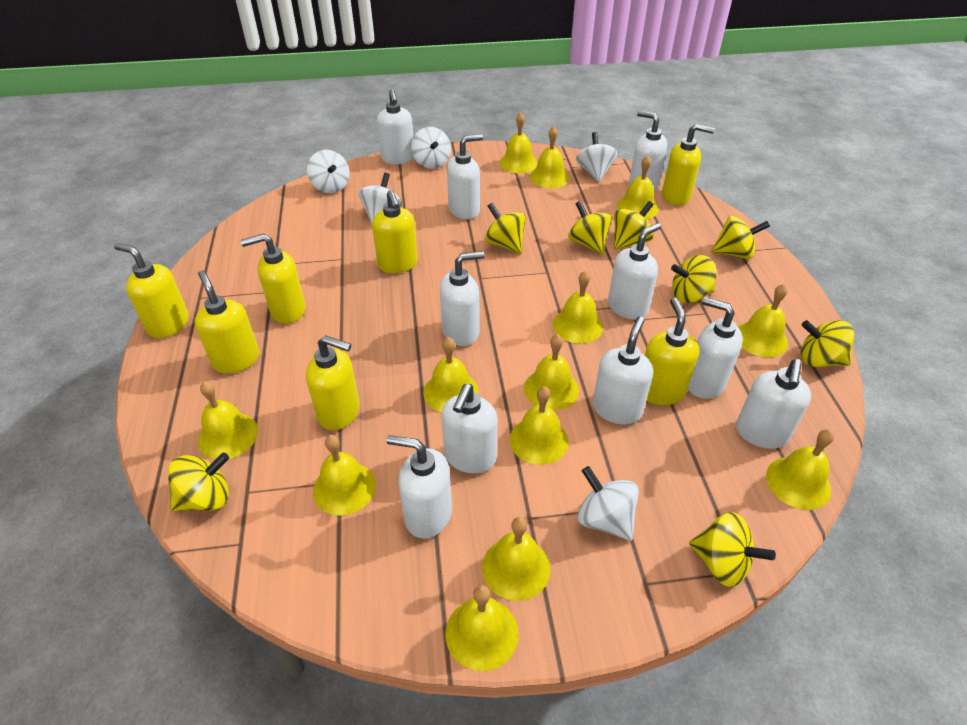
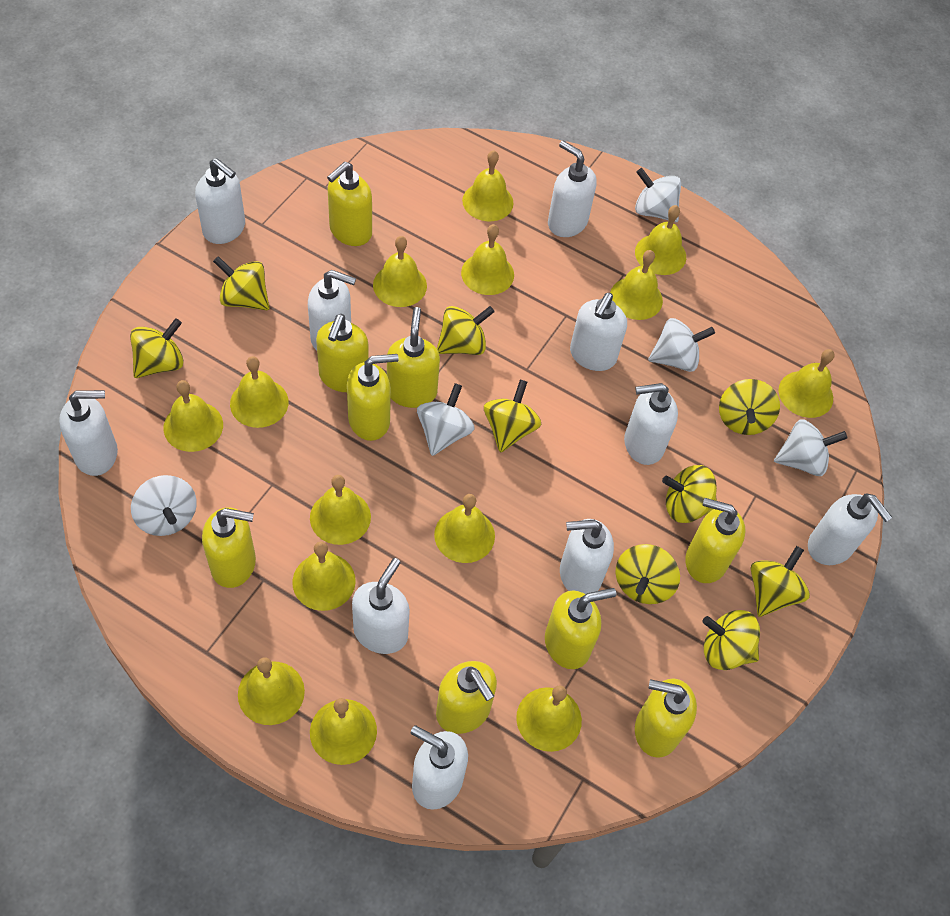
yellow bell: [198,381,258,460] [313,435,376,516] [424,337,479,412] [445,585,519,671] [482,517,550,601] [499,112,538,174] [510,386,569,465] [524,334,579,410] [530,126,569,188] [553,271,603,344] [617,155,659,219] [738,284,788,357] [766,429,834,510] = 13 -> [163,380,223,452] [230,356,289,428] [238,657,305,725] [292,541,356,611] [310,475,371,545] [310,698,377,765] [373,236,427,307] [434,494,495,563] [461,224,514,295] [462,150,514,221] [516,685,582,752] [610,250,663,320] [635,205,686,275] [779,349,835,418] = 14
yellow soap dispenser: [114,243,189,338] [195,270,259,374] [241,234,305,324] [306,335,360,430] [372,190,418,273] [645,298,699,405] [662,124,715,205] = 7 -> [202,507,256,588] [316,314,369,392] [327,162,372,246] [347,354,399,441] [387,307,440,408] [436,661,497,734] [545,588,616,669] [635,678,697,758] [685,498,745,583] = 9
yellow spinning top: [168,452,229,511] [485,203,526,254] [568,201,612,255] [614,201,654,250] [671,255,717,303] [689,512,776,587] [711,216,770,259] [801,320,854,367] = 8 -> [130,318,184,378] [213,256,270,310] [437,306,495,355] [484,379,541,453] [616,544,680,604] [662,465,717,523] [702,610,760,670] [719,379,780,435] [751,546,810,617] = 9

